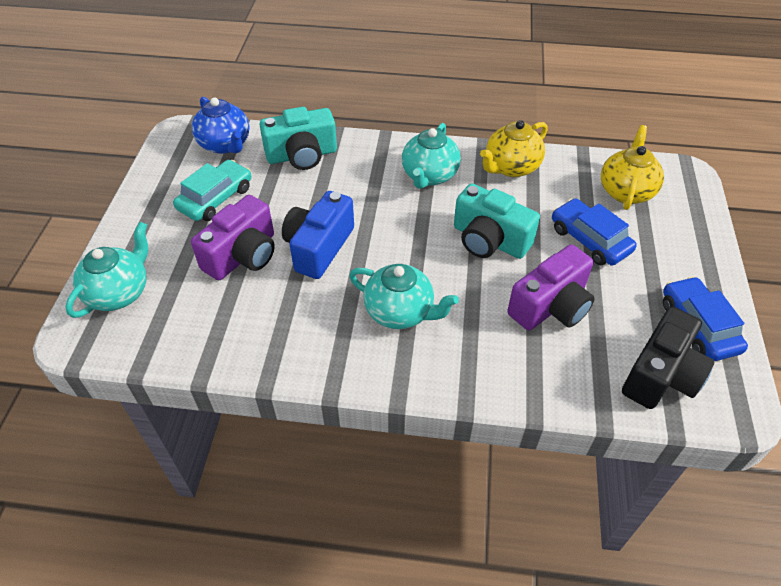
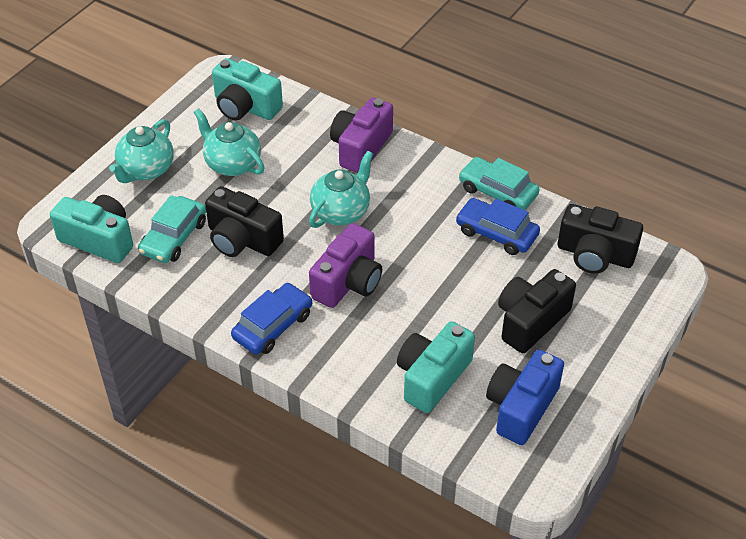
black camera: [622,307,715,409] = 1 -> [205,186,284,257] [498,269,576,353] [558,204,643,274] = 3
blue teapot: [192,97,250,154] = 1 -> none = 0
turquoise camera: [259,107,337,170] [454,184,540,259] = 2 -> [50,195,133,263] [212,58,283,120] [397,321,475,413] = 3
turquoise car: [173,160,252,221] = 1 -> [138,195,206,263] [459,157,540,210] = 2
yellow teapot: [480,120,548,177] [601,125,664,210] = 2 -> none = 0

